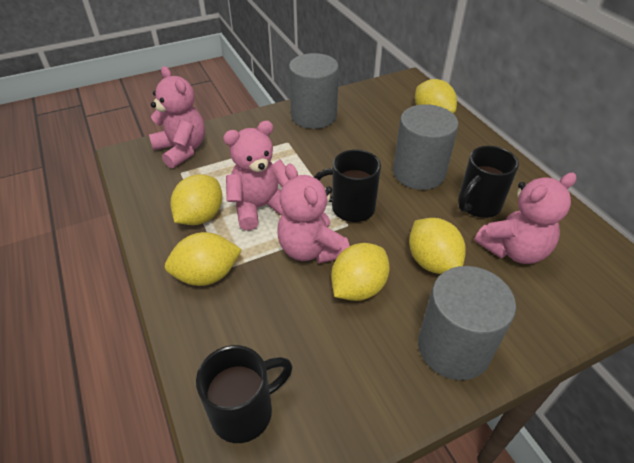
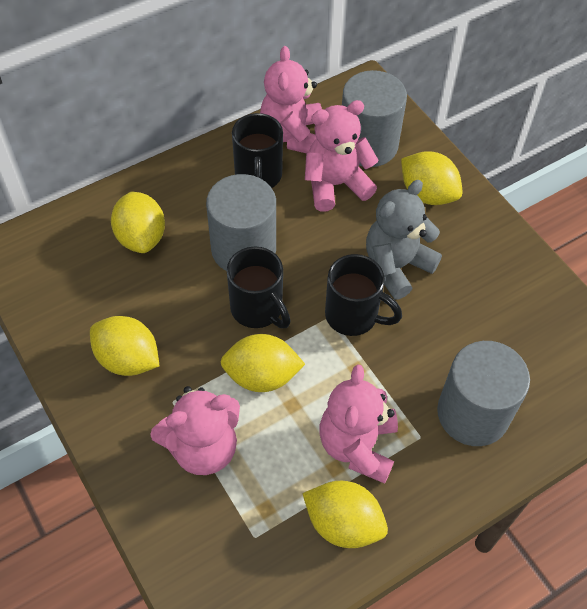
grey teddy bear: none = 0 -> [366,180,442,300] = 1

